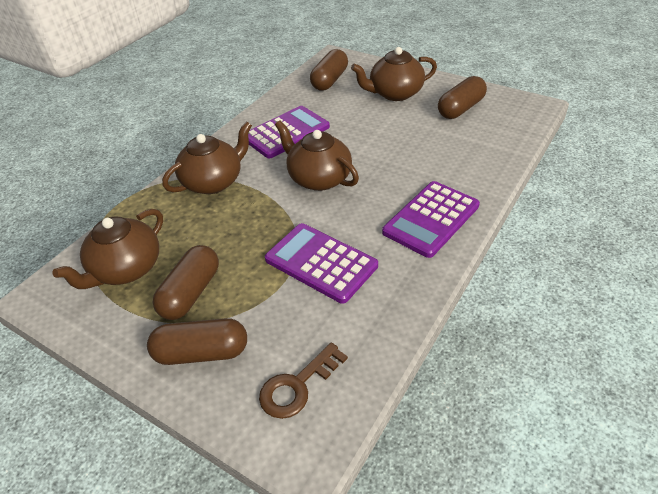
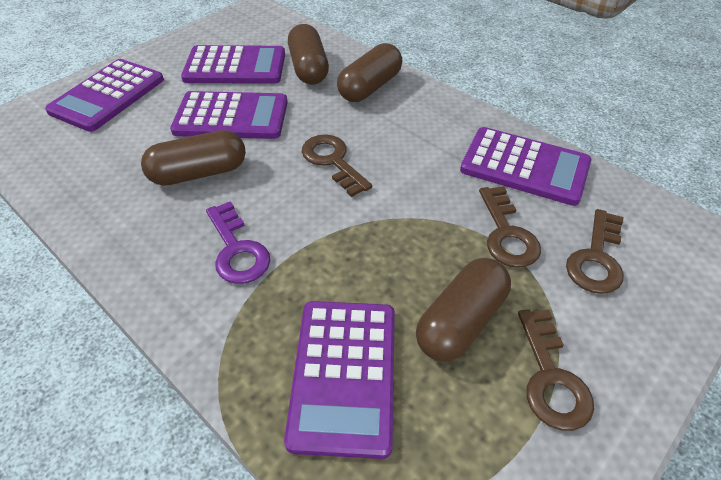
brown key: [259,342,348,419] = 1 -> [302,134,372,197] [479,186,541,268] [518,309,594,431] [566,209,624,294] = 4
brown teapot: [52,209,163,289] [162,121,252,194] [275,120,359,191] [351,47,437,101] = 4 -> none = 0
purple calculator: [248,106,330,158] [265,223,378,304] [382,181,480,258] = 3 -> [45,59,164,132] [170,91,288,139] [181,45,285,84] [284,301,395,459] [460,127,591,206] = 5
purple key: none = 0 -> [206,201,270,284] = 1

